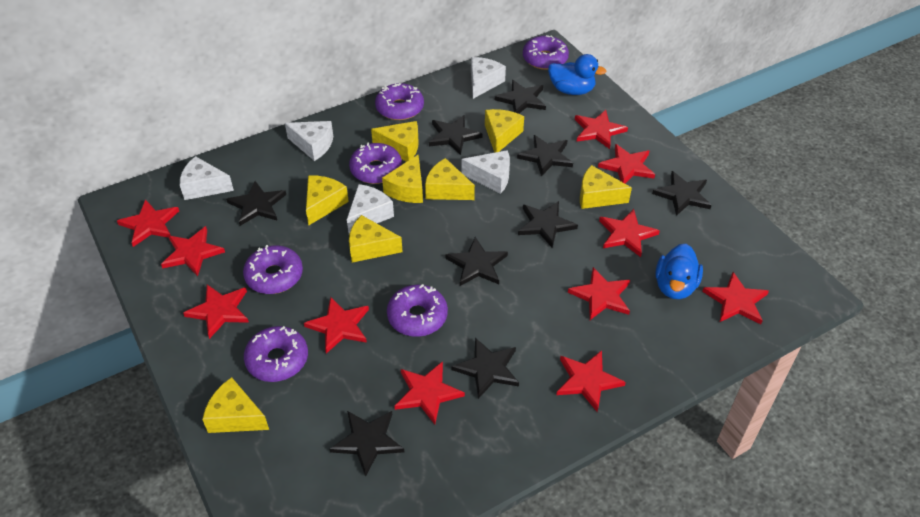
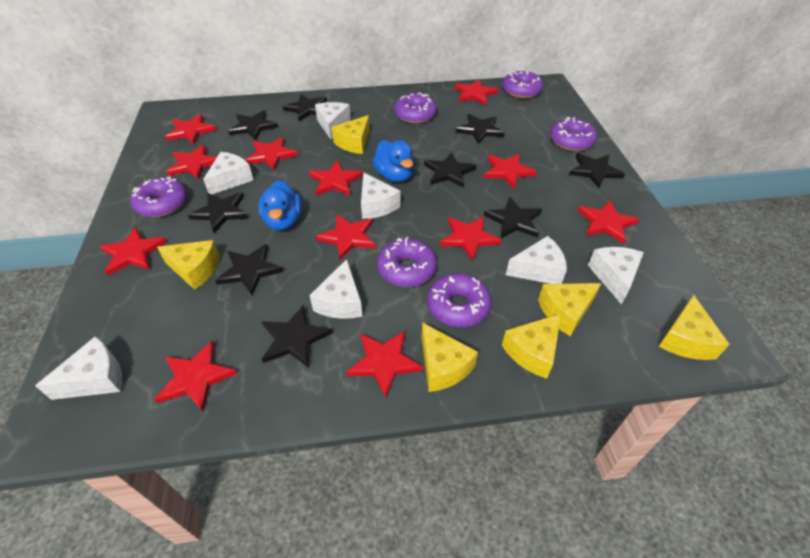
red star: [117,199,179,247] [161,226,225,276] [183,285,249,339] [304,297,369,353] [394,361,465,424] [556,350,626,412] [568,267,630,320] [575,110,628,149] [598,144,655,184] [599,209,660,257] [702,272,769,324] = 11 -> [99,227,167,275] [154,340,238,411] [165,114,217,144] [166,145,217,180] [245,137,298,171] [309,160,363,196] [316,214,376,260] [346,331,423,398] [440,216,502,261] [455,79,498,105] [484,153,537,189] [577,200,640,244] = 12
white cheese: [180,156,234,200] [285,121,333,161] [347,184,394,234] [462,150,510,194] [471,57,506,99] = 5 -> [35,336,122,400] [203,152,253,194] [309,259,363,319] [315,102,351,139] [361,172,401,219] [506,236,567,284] [588,247,644,305] = 7
yellow cheese: [202,377,269,433] [306,175,349,225] [349,215,403,263] [371,121,419,162] [382,155,423,203] [425,158,475,200] [485,109,524,153] [580,165,632,209] = 8 -> [157,240,220,290] [332,115,370,154] [422,322,478,392] [502,314,561,379] [538,283,602,336] [659,295,730,360] = 6

